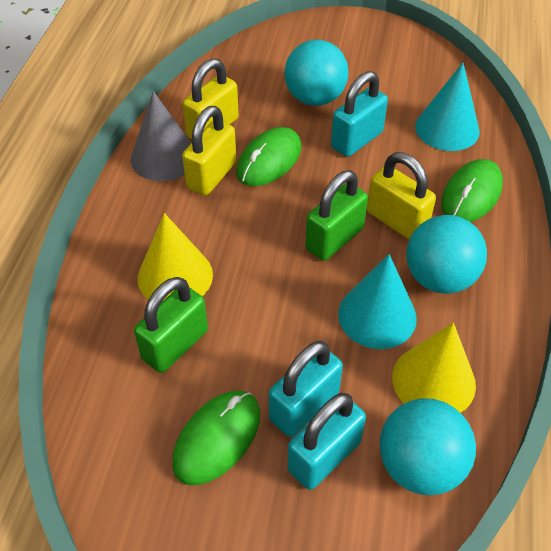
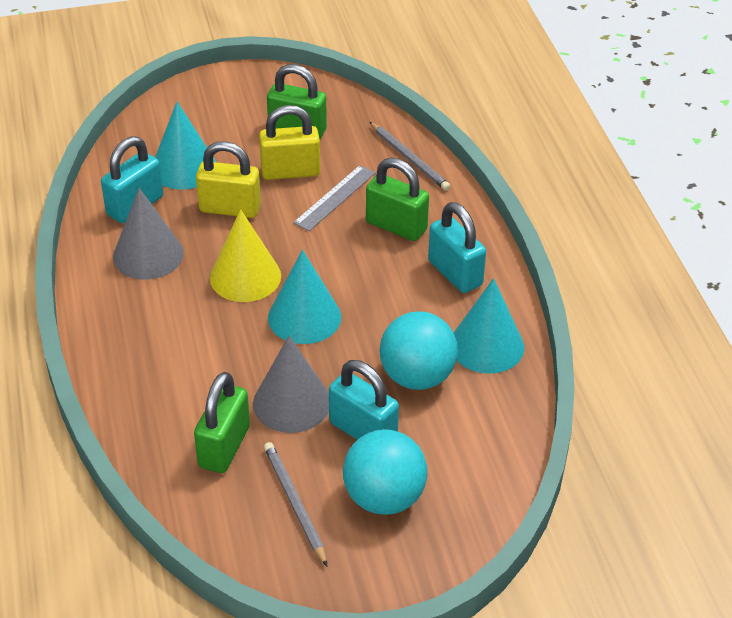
green mouse: [172,391,260,485] [237,127,301,186] [441,159,503,222] = 3 -> none = 0
green padlock: [134,277,208,373] [305,170,368,261] = 2 -> [194,372,250,473] [267,64,327,139] [366,158,429,241] = 3
grey cone: [131,91,191,181] = 1 -> [113,188,184,279] [253,336,329,433] = 2
grey pencil: none = 0 -> [264,442,327,566] [370,122,450,191] = 2
grey ruler: none = 0 -> [293,165,375,231] = 1
turquoise ball: [284,40,349,106] [380,398,476,495] [406,215,487,294] = 3 -> [343,429,428,515] [380,312,458,390] = 2
turquoise cone: [338,254,417,349] [415,63,480,151] = 2 -> [155,102,216,189] [268,250,341,344] [454,278,524,374] = 3
yellow cone: [138,213,213,300] [392,322,476,413] = 2 -> [210,209,281,302] = 1
yellow padlock: [182,106,237,196] [183,59,239,139] [367,152,436,240] = 3 -> [196,141,261,218] [259,105,320,180] = 2

